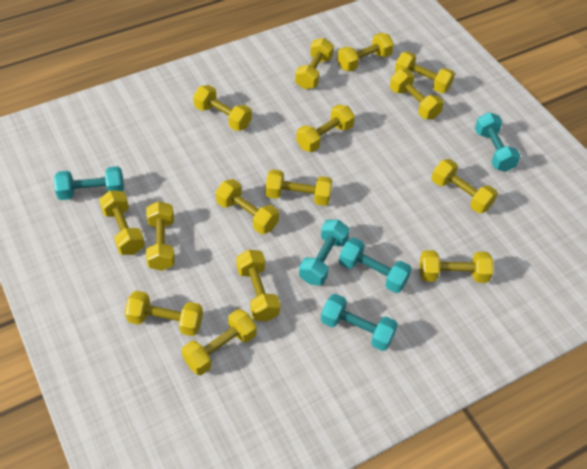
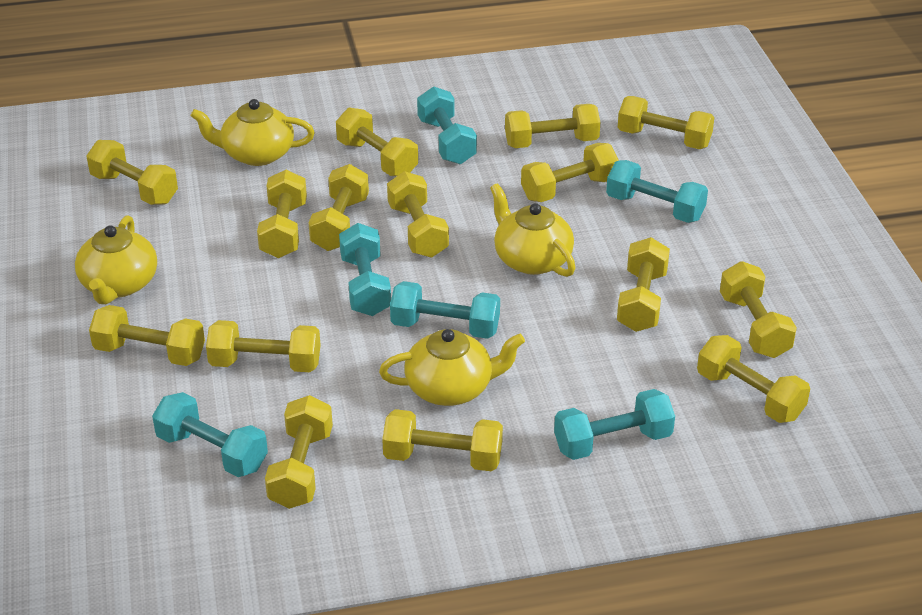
turquoise dumbbell: [54,166,124,200] [299,220,350,285] [321,294,398,351] [339,237,412,293] [475,112,521,172] = 5 -> [152,392,268,477] [339,223,391,316] [390,281,500,339] [417,87,477,164] [554,389,675,460] [606,160,708,223] = 6
yellow teapot: none = 0 -> [75,215,157,304] [191,99,315,166] [379,329,525,406] [490,183,575,277] = 4

